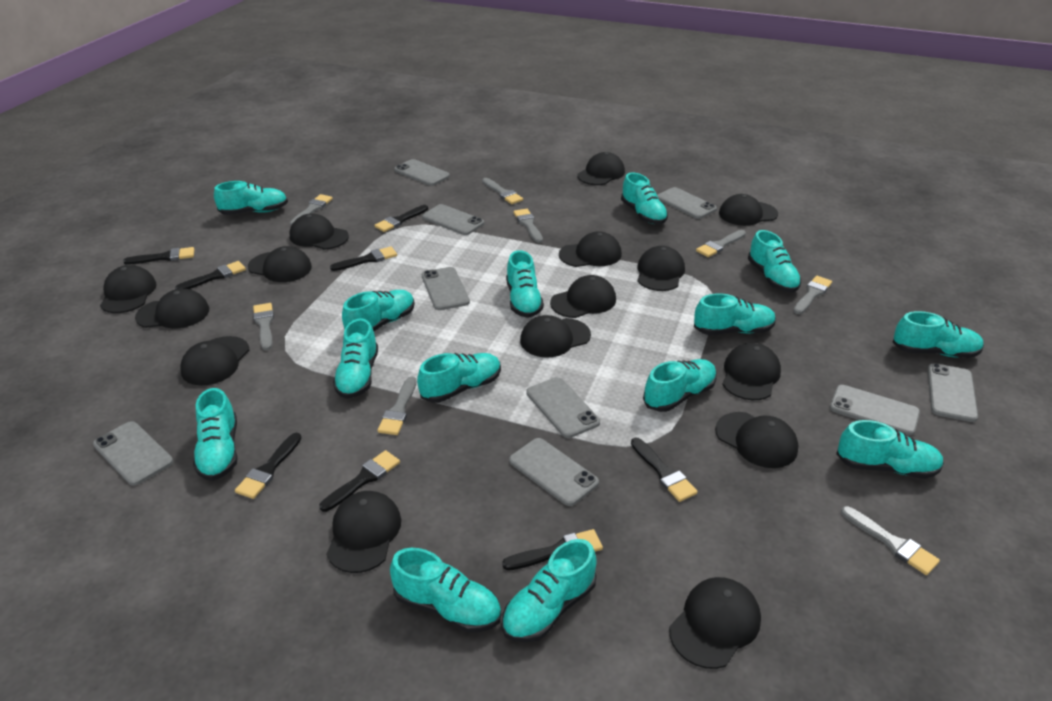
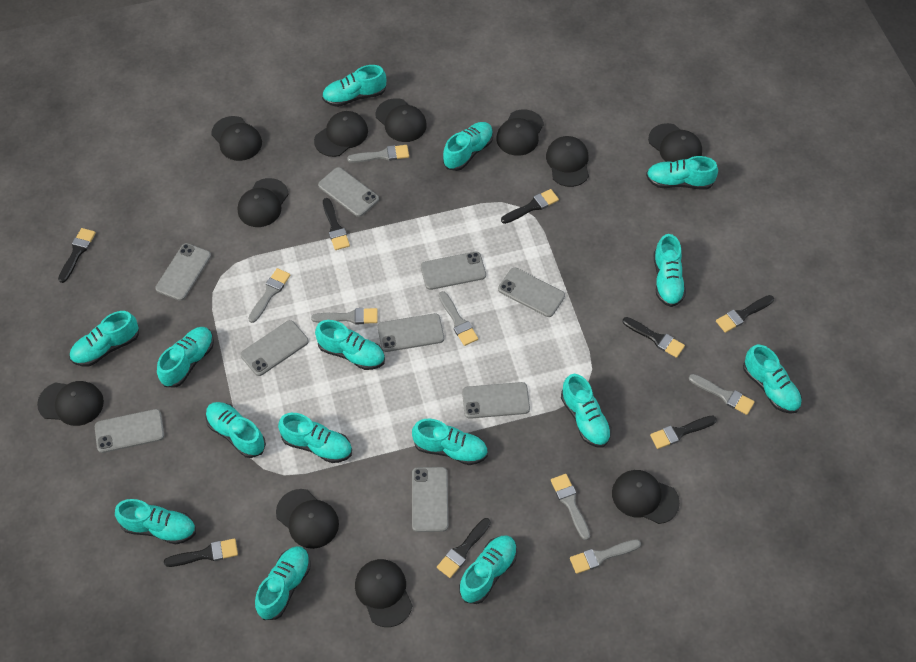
black cap: [100,265,157,313] [135,289,209,328] [180,336,249,386] [248,246,312,282] [290,213,349,250] [327,491,401,573] [520,315,591,357] [550,275,616,318] [559,231,622,267] [577,152,625,185] [637,246,685,291] [669,577,761,669] [715,412,798,468] [719,194,778,226] [722,343,781,400] = 15 -> [37,381,104,426] [211,116,262,161] [238,178,289,227] [276,489,339,549] [314,111,368,157] [355,559,413,627] [376,98,427,142] [496,109,544,156] [546,136,589,187] [612,470,680,524] [648,123,702,162] = 11
grey brush: [253,303,274,350] [290,194,333,226] [377,376,416,435] [482,178,523,204] [513,209,543,243] [696,230,746,257] [793,276,832,314] [841,506,940,575] = 8 -> [248,268,290,323] [311,308,378,324] [347,145,409,163] [439,291,478,346] [551,474,590,540] [570,539,641,574] [689,374,755,415] = 7
turquoise shoe: [193,388,238,481] [214,181,288,215] [333,318,378,399] [342,290,415,331] [390,548,501,633] [417,353,501,403] [502,539,597,643] [506,250,544,318] [621,172,668,224] [643,359,717,412] [694,293,776,335] [748,230,801,292] [836,420,944,479] [892,311,984,358] = 14 -> [70,311,139,366] [115,499,196,544] [157,327,214,388] [205,402,266,458] [255,546,311,620] [278,413,352,463] [315,320,385,370] [322,65,386,107] [412,419,488,465] [443,122,493,171] [459,535,517,604] [561,374,612,447] [646,156,718,190] [653,234,686,307] [743,345,802,414] = 15

